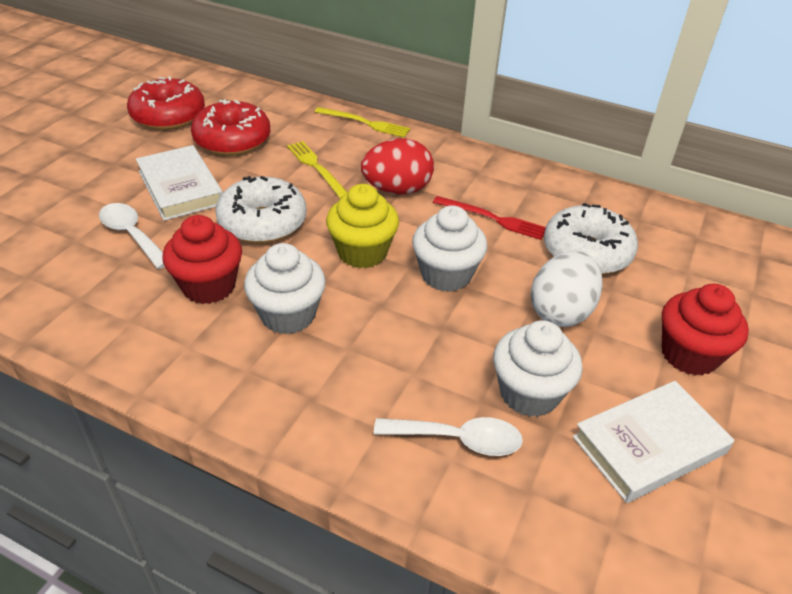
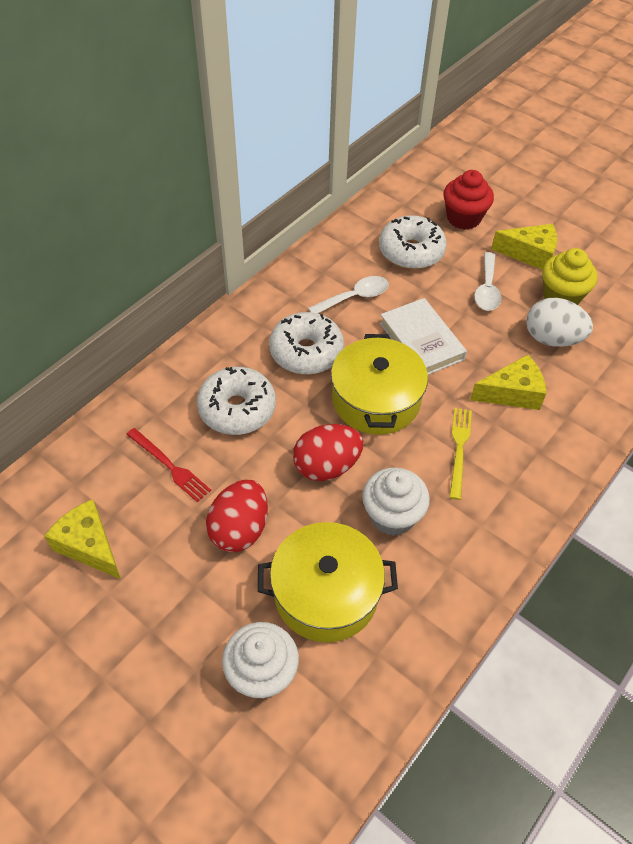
red cupcake: [163,215,242,304] [662,284,749,376] = 2 -> [443,170,494,230] = 1
red donut: [127,76,205,130] [191,99,270,156] = 2 -> none = 0
red egg: [361,138,434,194] = 1 -> [206,480,268,552] [293,424,364,481] = 2
white book: [136,145,223,221] [573,381,734,503] = 2 -> [380,298,467,375] = 1
white cupcake: [244,243,326,334] [412,205,487,292] [493,320,583,417] = 3 -> [222,622,299,699] [362,467,430,536] = 2
white donut: [215,176,306,243] [544,203,638,274] = 2 -> [197,367,276,435] [269,312,344,375] [379,215,447,269] = 3
yellow cheese: none = 0 -> [44,499,121,579] [470,355,547,410] [491,224,557,269] = 3
yellow fork: [287,141,348,198] [315,107,410,137] = 2 -> [449,408,472,500] = 1
yellow pot: none = 0 -> [258,522,398,642] [331,334,428,435] = 2

